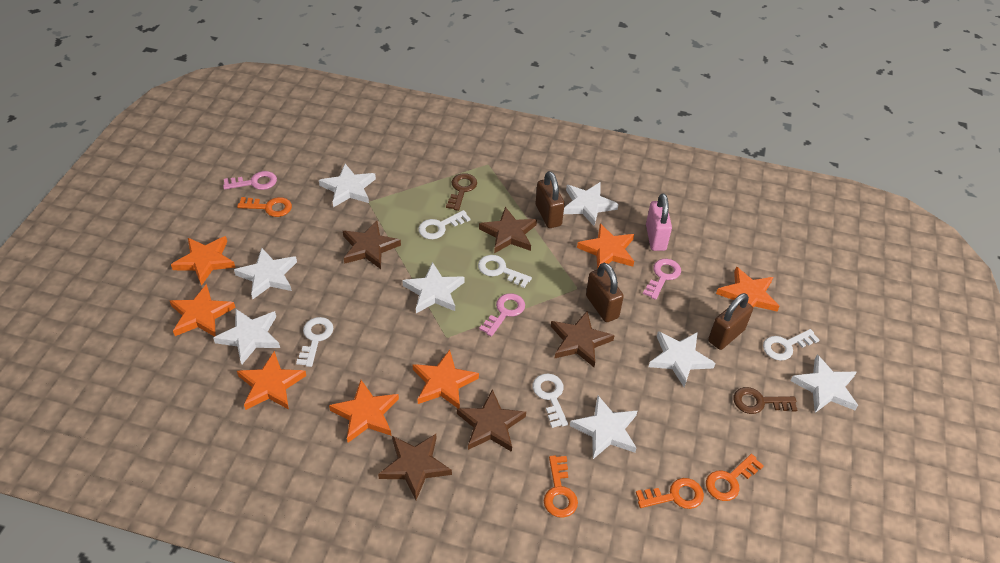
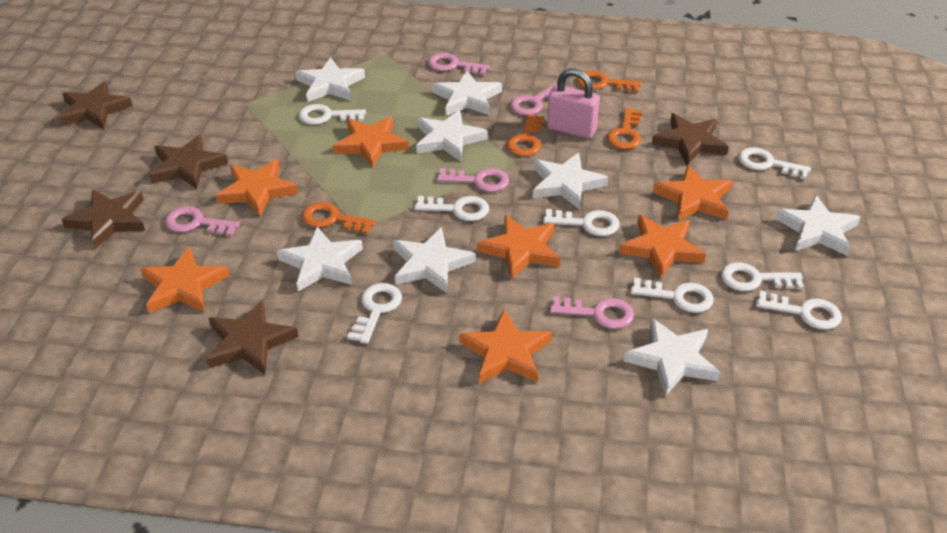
brown key: [446,173,477,211] [733,387,797,414] = 2 -> none = 0
brown padlock: [536,171,565,228] [586,263,624,322] [708,293,753,350] = 3 -> none = 0
pink key: [223,171,277,190] [479,293,525,337] [643,259,681,300] = 3 -> [165,206,240,237] [428,53,490,76] [436,168,509,192] [510,83,557,115] [550,296,634,329] = 5
white key: [296,317,334,367] [418,210,471,239] [478,255,532,288] [533,373,568,428] [763,329,819,361] = 5 -> [299,104,366,125] [347,283,402,344] [414,196,489,221] [543,209,620,236] [630,278,714,313] [721,262,804,291] [738,148,811,180] [756,291,842,330] = 8

